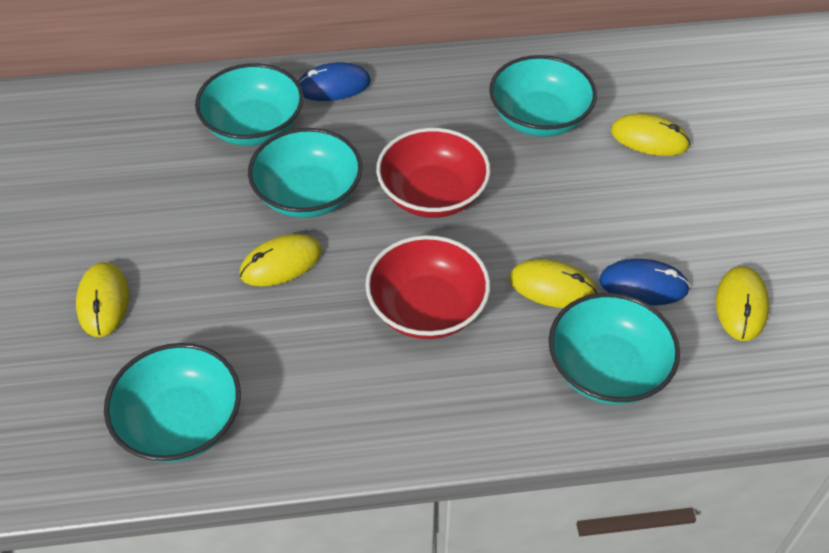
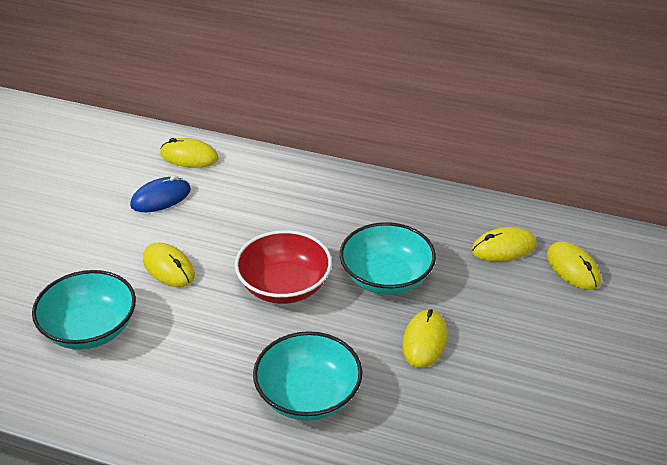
blue mouse: [298,62,371,101] [599,259,690,305] = 2 -> [130,176,191,212] = 1
red bowl: [365,235,490,339] [376,128,491,218] = 2 -> [235,230,332,304] = 1
turquoise bowl: [104,343,241,462] [195,63,304,146] [248,128,362,218] [489,55,597,137] [549,293,680,405] = 5 -> [32,270,136,349] [253,331,362,421] [340,222,436,295] = 3

